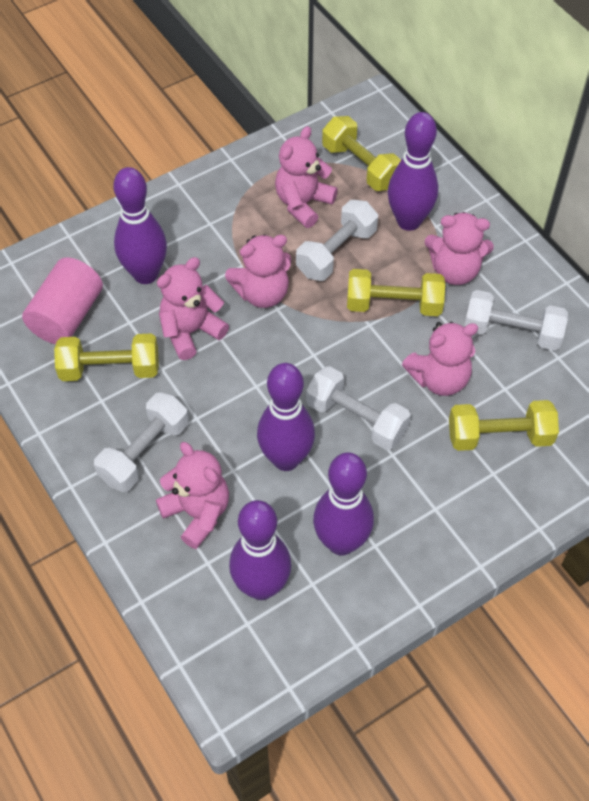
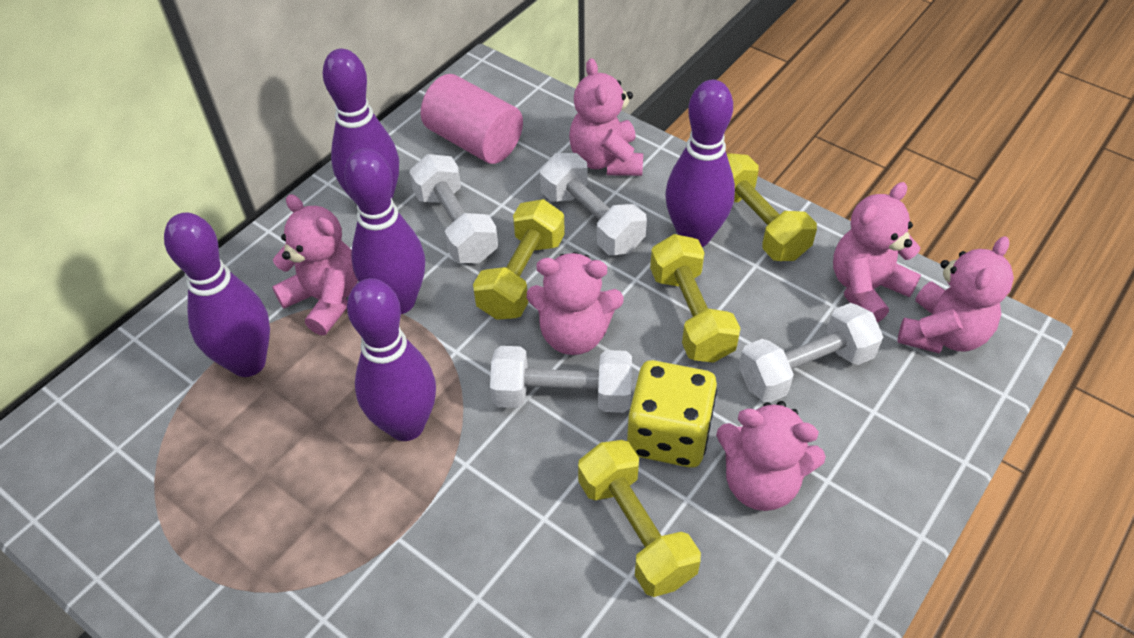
yellow dice: none = 0 -> [627,360,717,468] = 1

